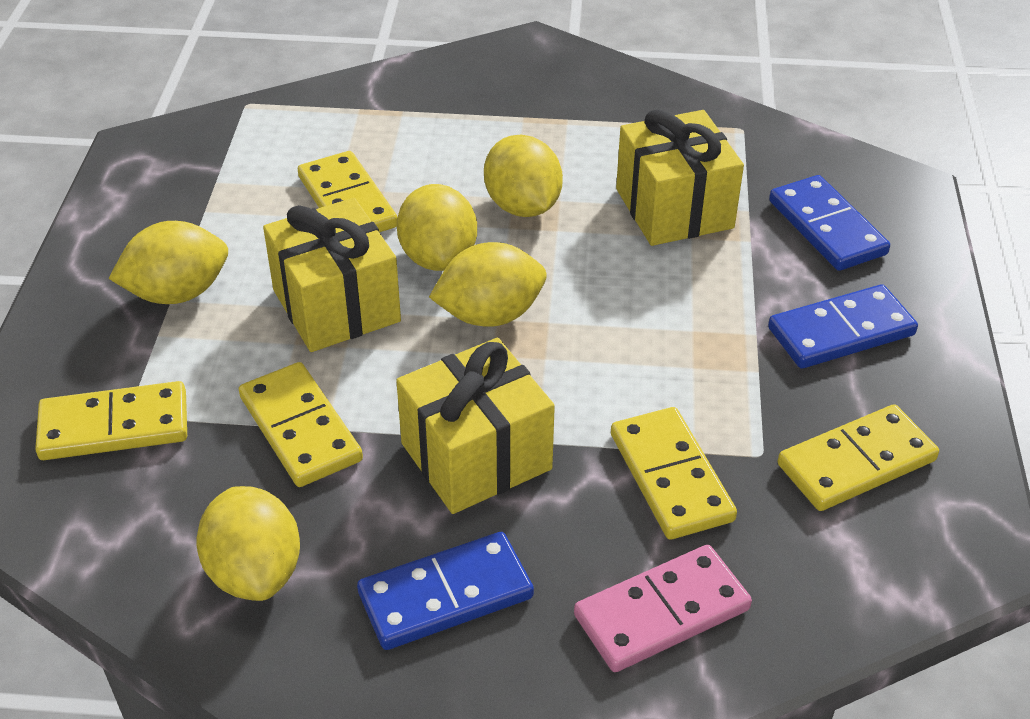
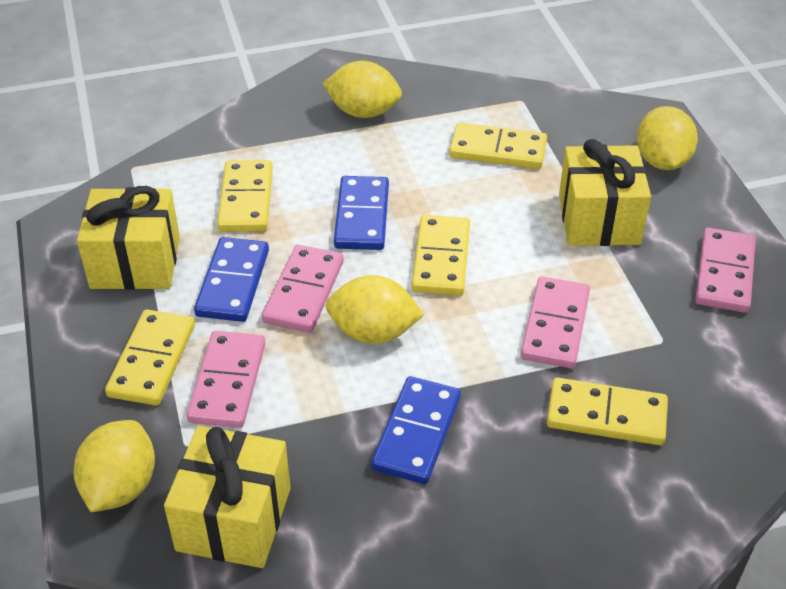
pink domino: [574,545,752,672] = 1 -> [186,331,266,428] [262,245,344,332] [521,276,590,368] [695,228,756,313] = 4
yellow lemon: [108,221,228,304] [196,486,300,601] [397,184,477,271] [429,242,547,327] [484,135,563,217] = 5 -> [74,420,155,512] [323,61,402,118] [326,275,424,344] [637,106,698,170] = 4

